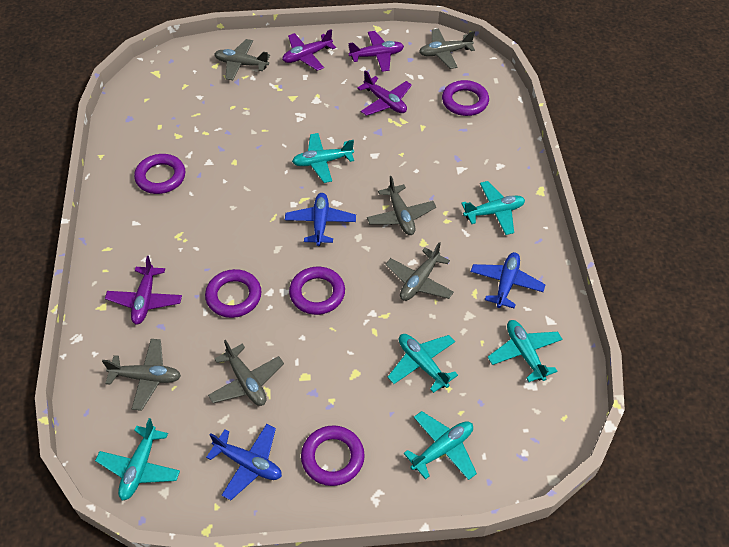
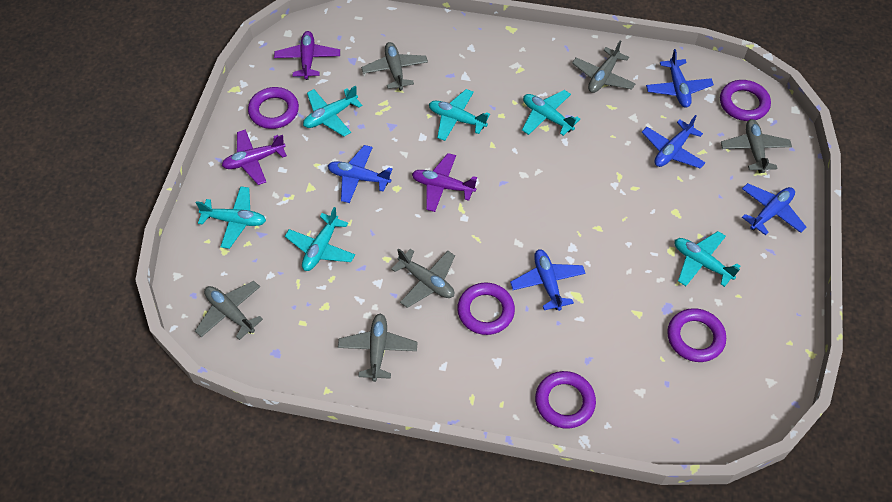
blue plane: [206,424,282,500] [285,193,356,246] [471,252,546,308] = 3 -> [328,145,392,203] [510,249,586,311] [642,115,706,169] [646,49,714,108] [742,183,807,236] = 5
purple plane: [105,256,182,324] [282,29,336,71] [348,31,404,72] [357,70,412,116] = 4 -> [222,129,287,185] [274,31,340,80] [412,153,477,212] = 3

